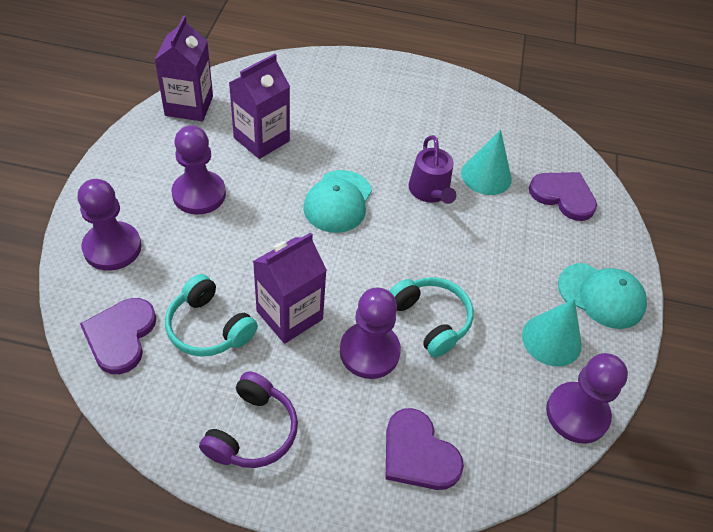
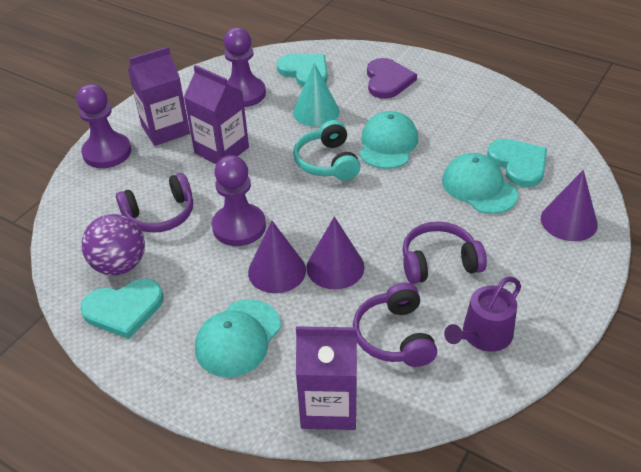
purple ball: none = 0 -> [81,214,145,276] = 1
purple cone: none = 0 -> [248,221,306,293] [307,216,364,289] [541,170,598,241] = 3
purple headphones: [199,371,298,468] = 1 -> [116,173,193,233] [353,282,437,367] [402,221,487,284] = 3
purple heart: [80,298,156,374] [386,408,464,490] [529,172,597,221] = 3 -> [367,58,417,99] = 1
purple pawn: [78,179,141,271] [172,125,226,215] [340,287,401,379] [546,353,628,444] = 4 -> [76,84,131,168] [212,155,266,246] [224,27,266,107] = 3
turquoise cap: [304,170,372,233] [558,263,647,329] = 2 -> [195,299,281,377] [360,111,418,169] [442,153,519,214] = 3
turquoise cone: [461,130,512,195] [522,299,582,367] = 2 -> [293,63,340,127] = 1
turquoise headphones: [165,274,258,357] [389,277,474,357] = 2 -> [293,120,361,181] = 1
turquoise heart: none = 0 -> [80,279,163,339] [276,54,328,87] [487,139,547,187] = 3

